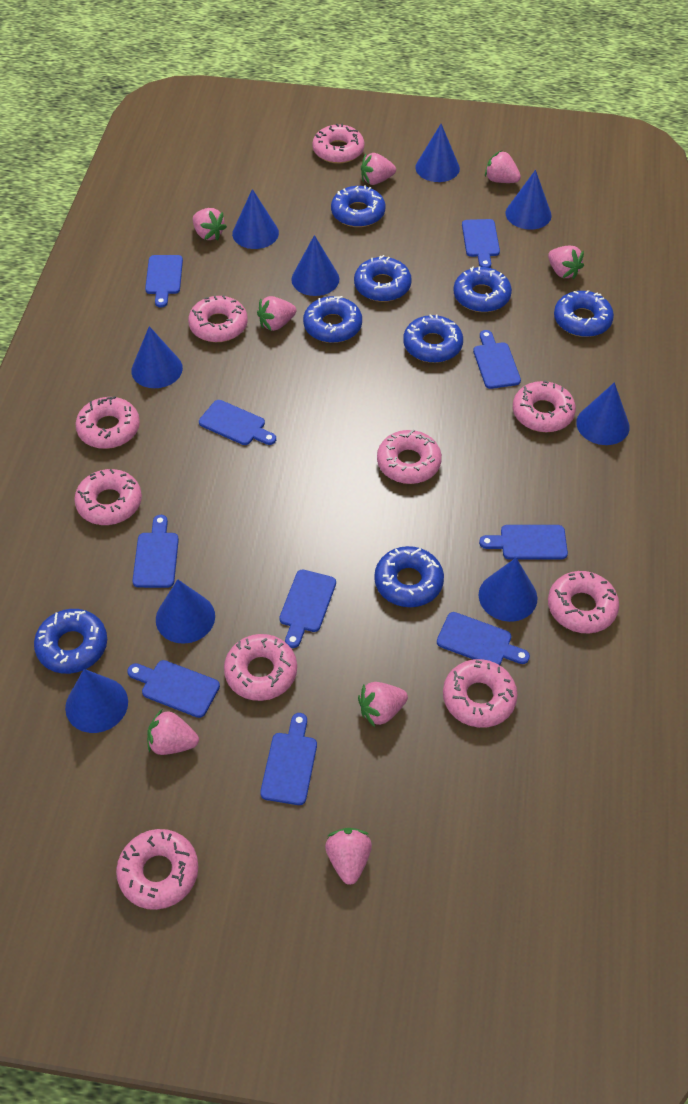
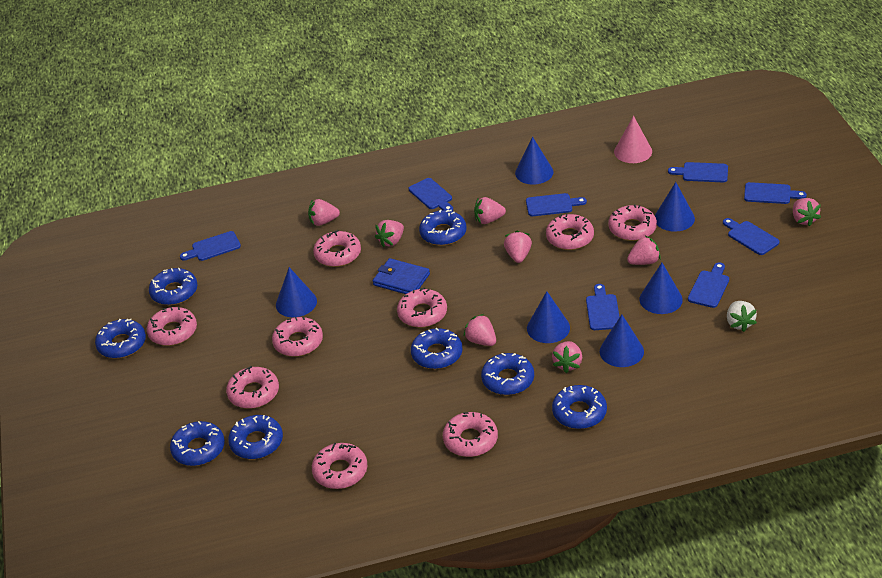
blue cone: [65,669,128,733] [131,326,183,388] [156,579,215,644] [232,189,279,249] [291,235,339,296] [416,124,460,182] [479,558,537,622] [505,170,552,230] [576,382,630,445] = 9 -> [276,267,317,317] [515,137,553,185] [527,291,570,343] [600,314,644,367] [639,263,683,314] [655,182,695,232] = 6
blue cutting board: [127,660,220,718] [132,515,179,588] [145,255,183,308] [199,400,276,445] [260,713,317,805] [279,570,336,648] [437,612,530,665] [462,219,500,268] [473,330,521,389] [479,525,568,560] = 10 -> [180,231,241,261] [409,178,453,211] [526,193,587,216] [586,284,620,330] [668,162,728,182] [688,262,729,308] [723,218,779,255] [744,182,807,204] = 8
blue wallet: none = 0 -> [373,258,430,294] = 1
pink cone: none = 0 -> [614,116,652,163] = 1
pink donut: [74,469,142,525] [75,396,140,449] [116,829,198,910] [188,295,248,342] [224,634,297,701] [312,124,365,164] [377,429,442,484] [443,659,518,728] [513,381,576,432] [548,571,619,634] = 10 -> [147,307,197,346] [226,366,279,409] [272,317,323,357] [312,443,367,489] [313,230,361,267] [397,288,447,328] [443,412,498,457] [546,214,594,250] [608,205,657,241] = 9
white strawberry: none = 0 -> [727,301,757,332] = 1

